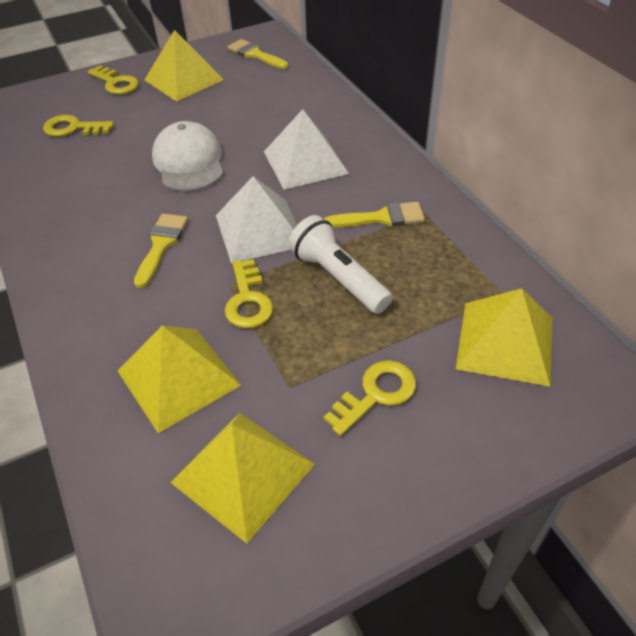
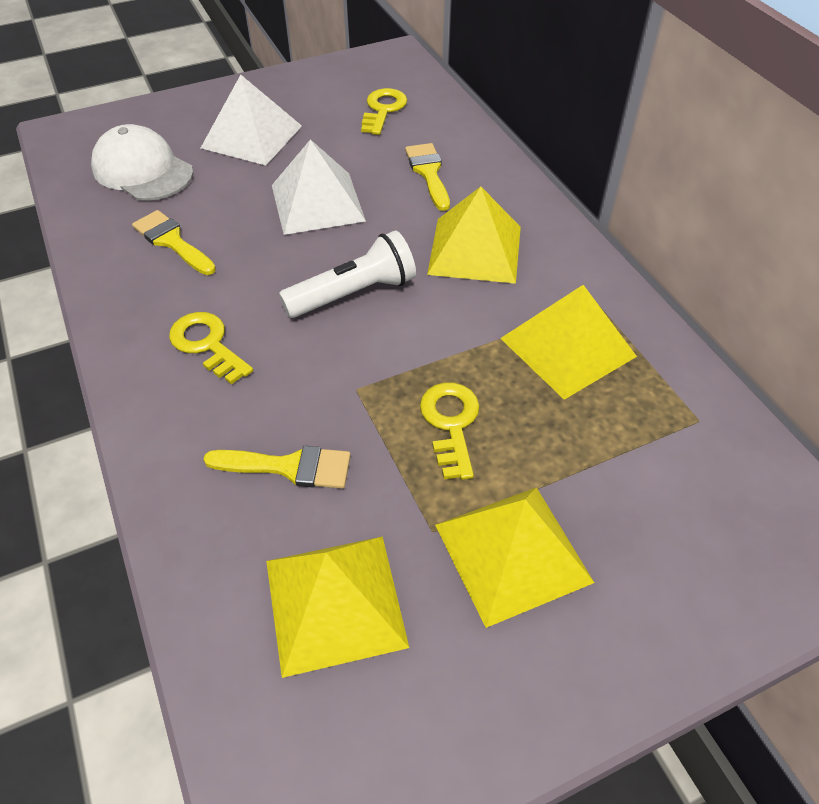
yellow key: [43,115,114,137] [88,66,139,94] [225,259,273,328] [323,360,416,436] = 4 -> [169,312,253,385] [361,88,407,135] [420,382,480,480] = 3

